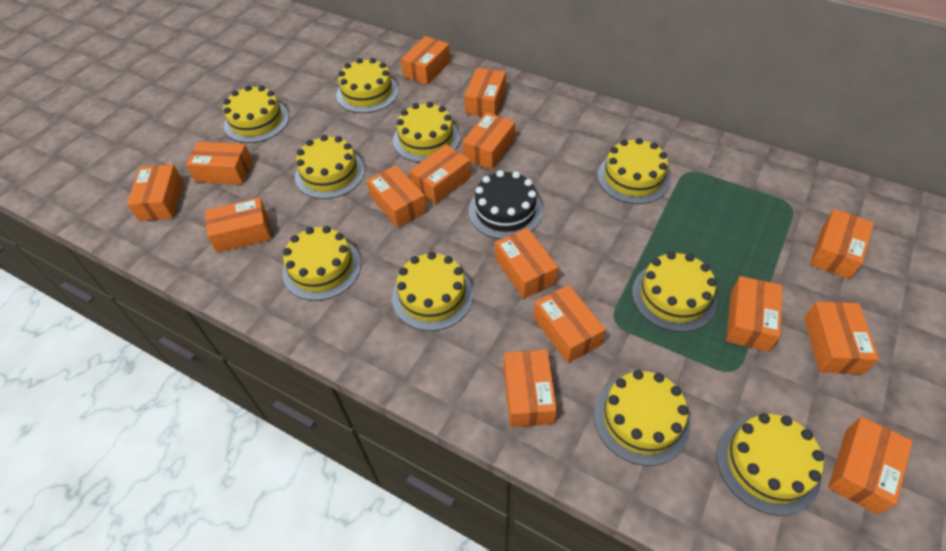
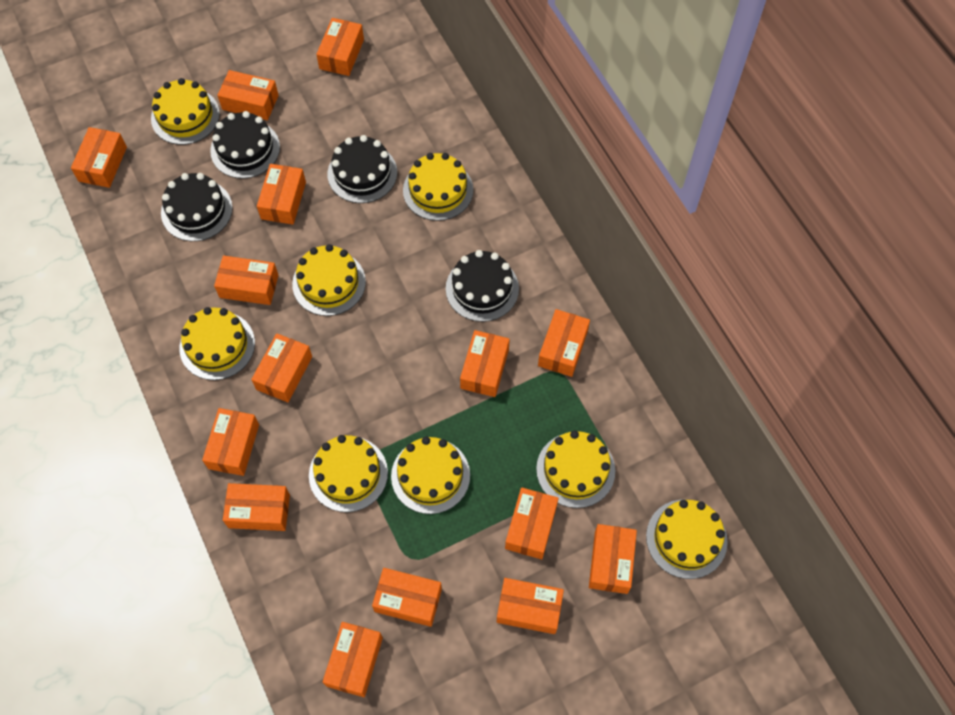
black cake: [469,170,543,239] = 1 -> [161,173,233,241] [210,111,280,179] [327,135,397,203] [446,250,519,322] = 4
yellow cake: [223,85,289,143] [282,226,361,301] [295,135,365,199] [336,58,399,113] [392,252,473,331] [393,102,460,162] [594,370,690,466] [598,138,670,204] [632,252,717,332] [716,413,824,516] = 10 -> [151,78,220,145] [180,307,255,380] [292,244,366,316] [309,435,388,512] [391,436,470,514] [403,153,473,221] [536,430,615,508] [646,500,728,579] = 8

